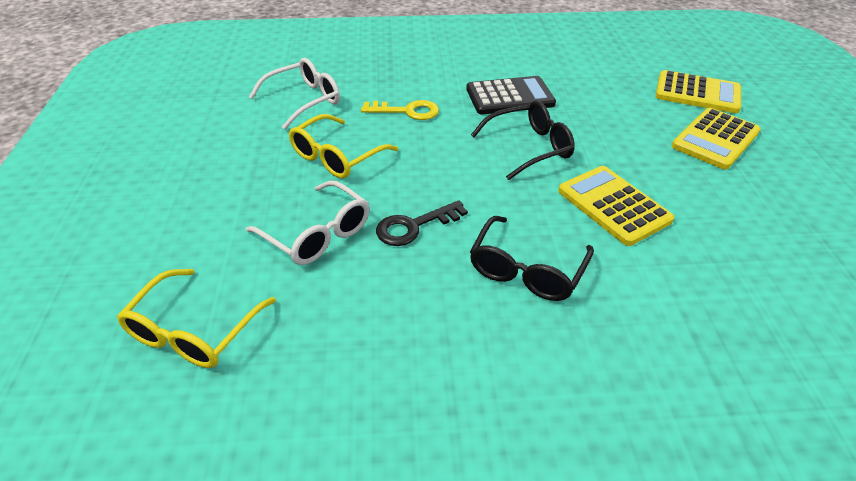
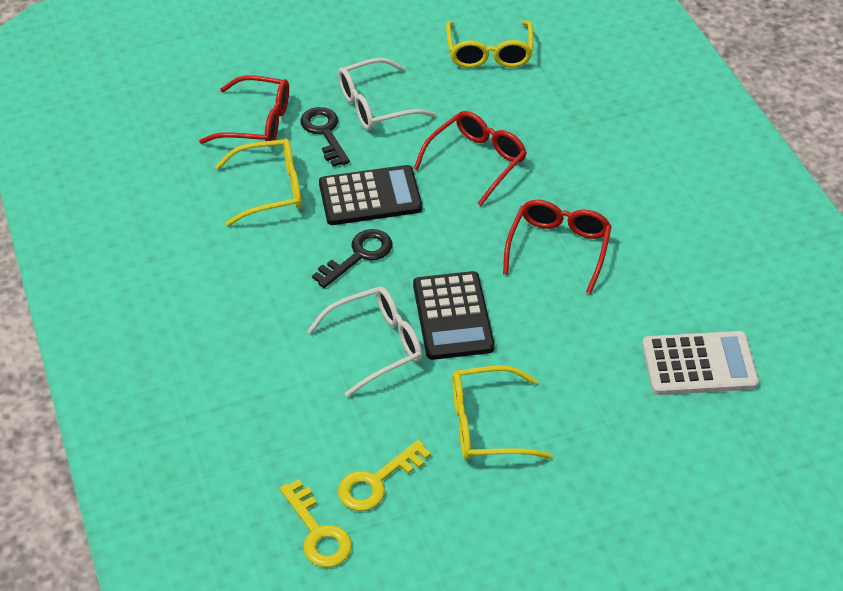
black calculator: [466,76,556,115] = 1 -> [319,165,422,225] [413,271,495,360] = 2
black glasses: [470,216,594,301] [471,101,575,180] = 2 -> none = 0
black key: [376,200,468,246] = 1 -> [300,107,350,167] [312,229,392,288] = 2
red glasses: none = 0 -> [199,75,289,144] [414,111,527,206] [503,200,612,294] = 3
white calculator: none = 0 -> [642,331,759,395] = 1
yellow calculator: [558,166,674,246] [655,70,741,113] [672,108,761,170] = 3 -> none = 0
yellow glasses: [117,269,276,368] [289,114,398,178] = 2 -> [215,138,302,226] [446,20,533,68] [452,366,552,460] = 3
yellow key: [361,100,439,120] = 1 -> [280,479,352,568] [338,440,431,511] = 2

